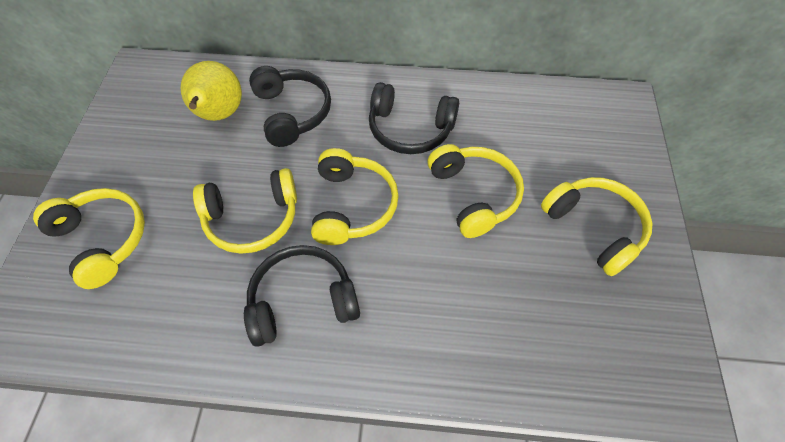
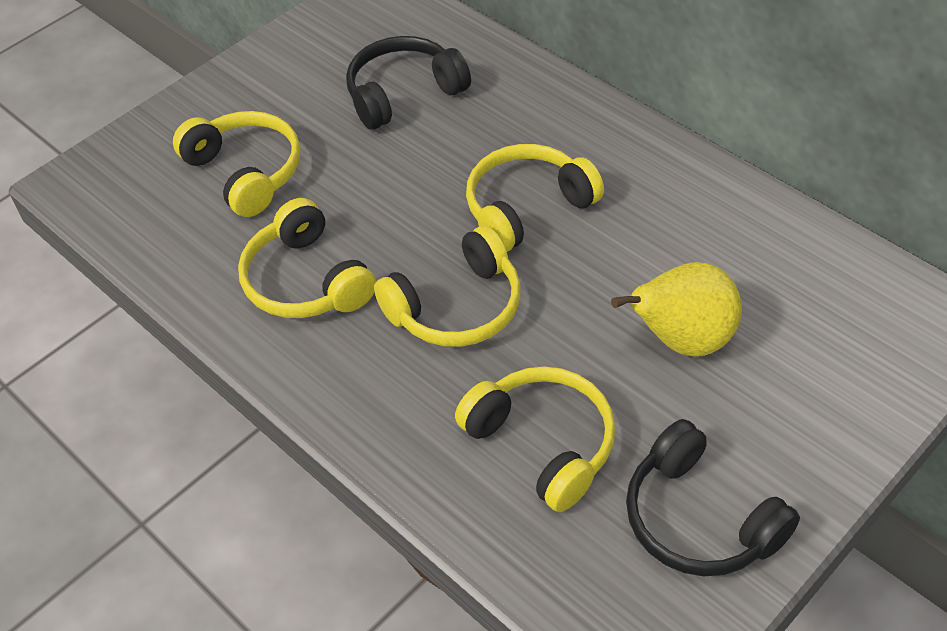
black headphones: [244,245,360,347] [249,66,331,147] [369,82,459,154] = 3 -> [346,36,471,130] [626,419,800,576] = 2

